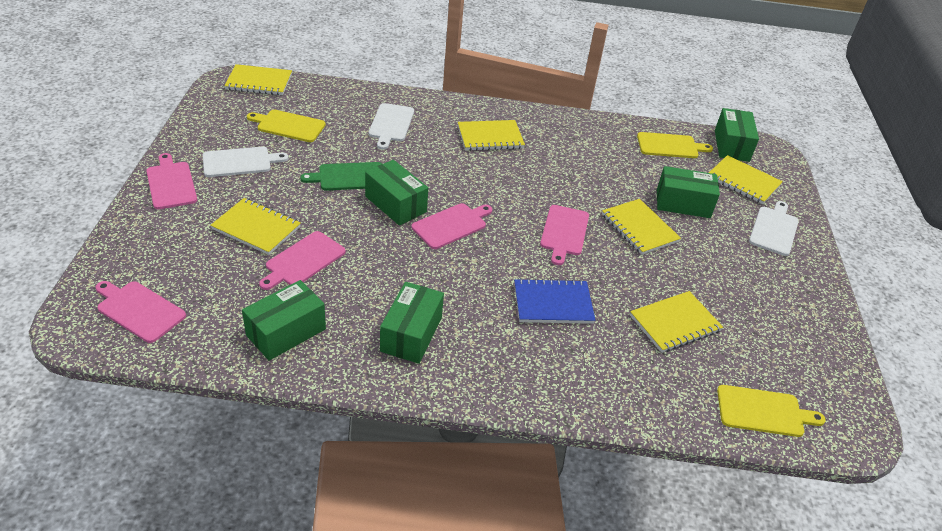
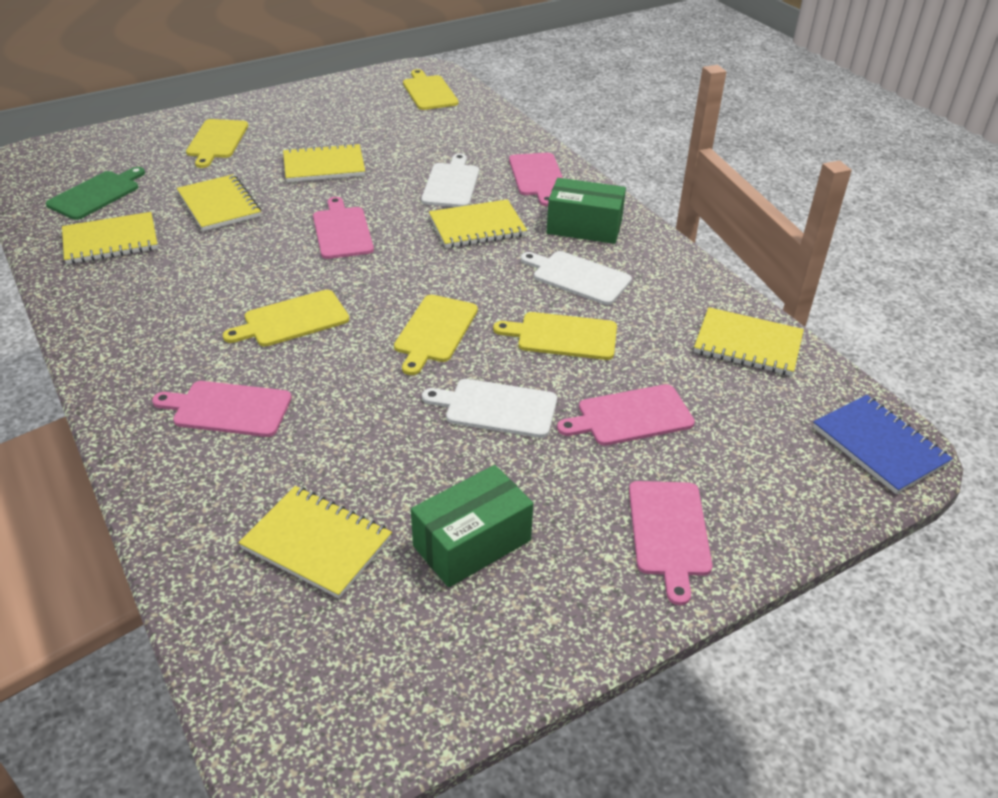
green box: [242,280,326,361] [365,160,428,225] [380,282,444,364] [657,166,720,218] [715,108,759,162] = 5 -> [411,465,533,587] [547,178,626,244] = 2
yellow cutting board: [247,110,326,142] [637,132,713,158] [717,385,826,437] = 3 -> [186,119,248,168] [223,290,349,347] [394,295,478,375] [403,69,459,110] [493,312,617,360] = 5

